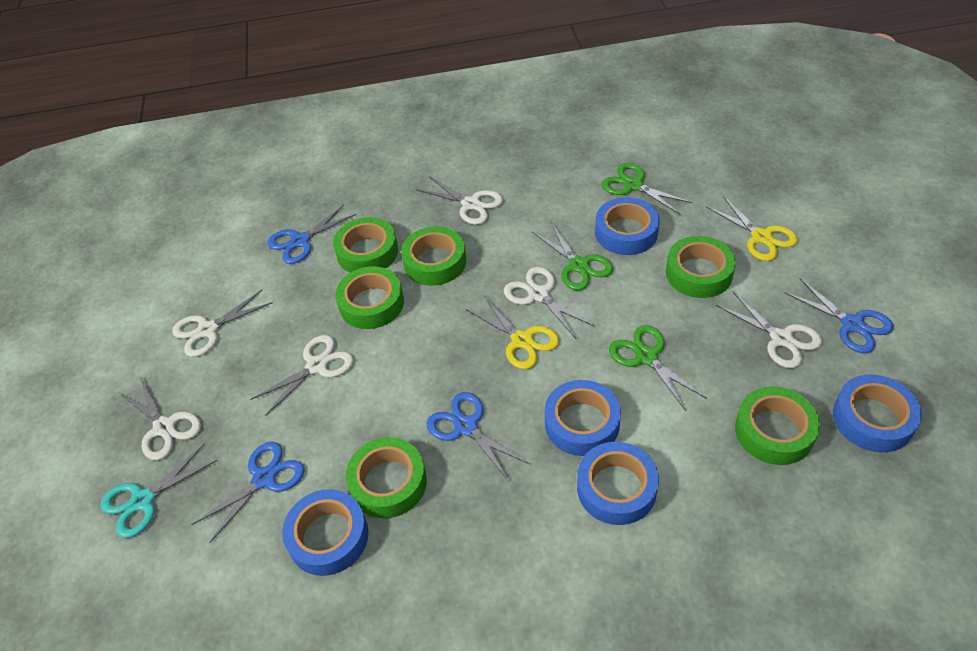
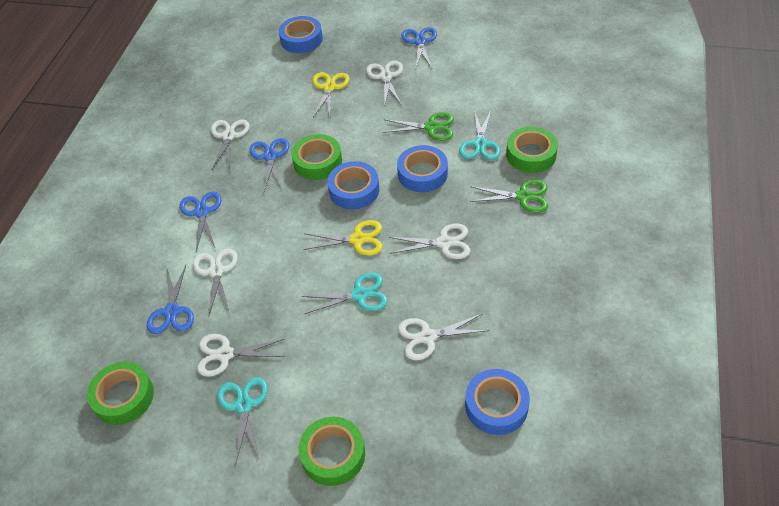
blue tape: [282,489,368,576] [544,380,621,456] [577,442,659,525] [595,197,660,255] [833,375,922,452] = 5 -> [279,16,323,53] [327,161,379,209] [397,145,448,192] [465,369,530,435] = 4
green scissors: [532,222,613,290] [601,163,693,214] [609,325,707,411] = 3 -> [382,112,454,141] [470,180,548,213] = 2
green tape: [333,217,398,273] [335,266,404,329] [346,437,427,518] [401,226,466,286] [666,236,736,298] [735,386,820,465] = 6 -> [87,362,154,425] [291,134,342,180] [298,417,365,486] [506,127,558,173] = 4
turquoise scissors: [101,444,217,538] = 1 -> [217,377,268,465] [301,272,388,314] [459,109,501,160] = 3

